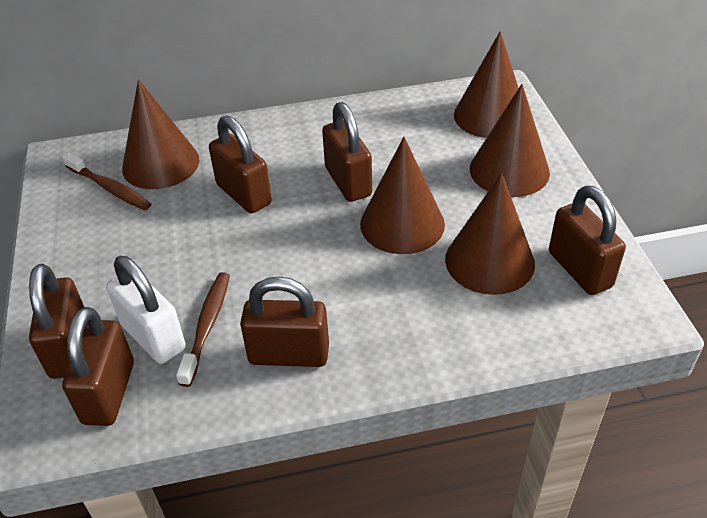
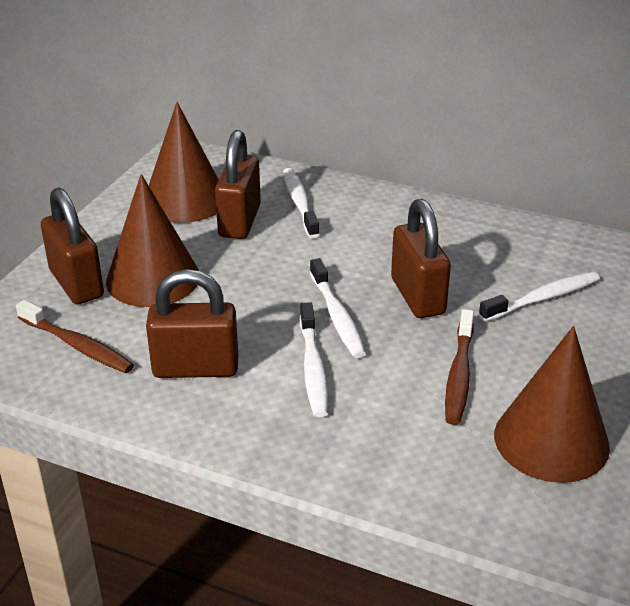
brown cone: [122,79,199,189] [360,137,445,254] [445,173,535,295] [454,31,519,138] [470,84,550,197] = 5 -> [106,174,199,307] [149,102,219,223] [494,326,610,483] = 3
brown padlock: [29,264,84,379] [62,307,134,426] [209,116,272,213] [240,276,329,367] [322,102,372,202] [549,186,626,295] = 6 -> [41,188,104,304] [146,269,238,378] [215,130,261,239] [391,199,451,318] = 4
white padlock: [106,256,186,364] = 1 -> none = 0
white toothbrush: none = 0 -> [283,168,320,238] [300,302,328,417] [310,258,366,358] [479,272,600,322] = 4

